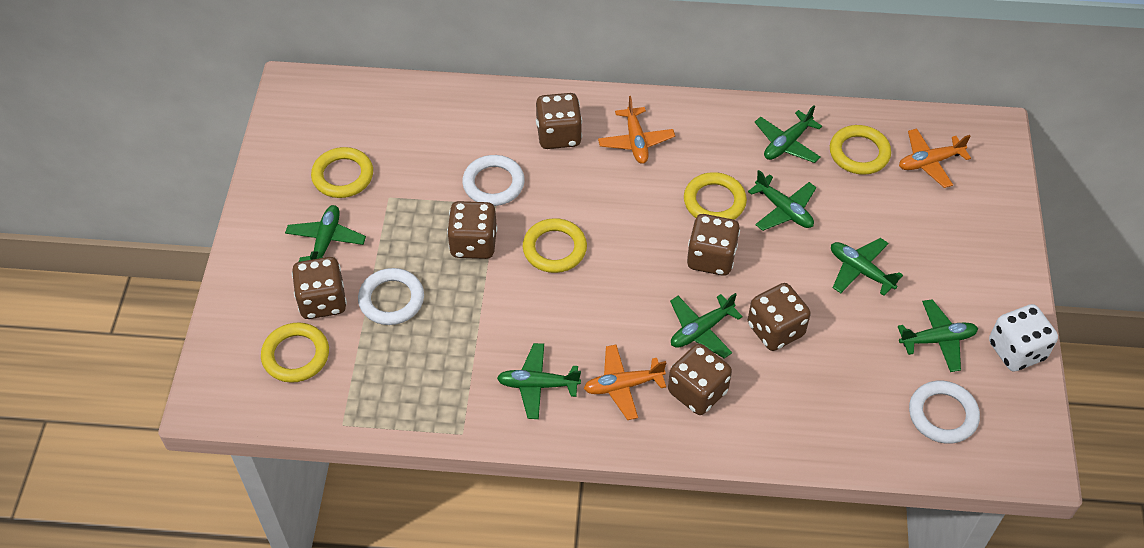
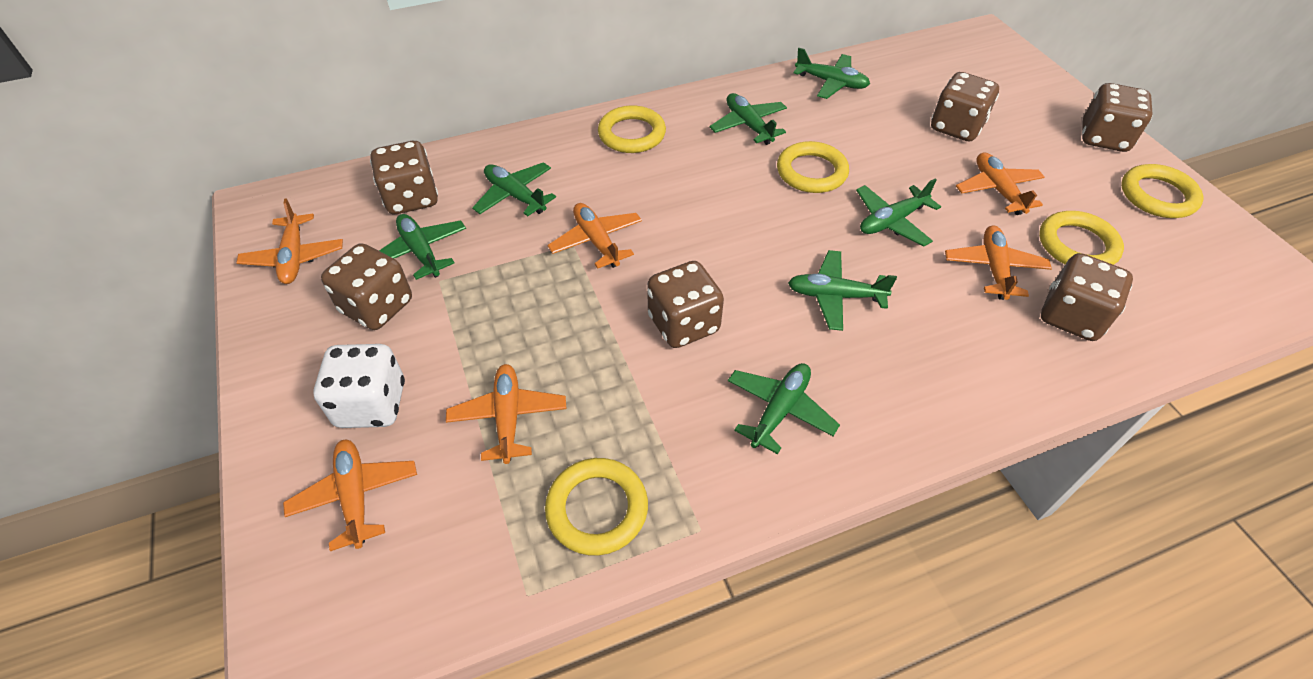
orange plane: [584,345,666,420] [598,96,675,164] [899,128,971,188] = 3 -> [236,198,343,284] [283,440,417,551] [446,364,566,464] [548,203,642,269] [945,225,1052,300] [956,153,1045,215] = 6
white ring: [358,268,424,325] [462,155,525,206] [909,381,980,444] = 3 -> none = 0

